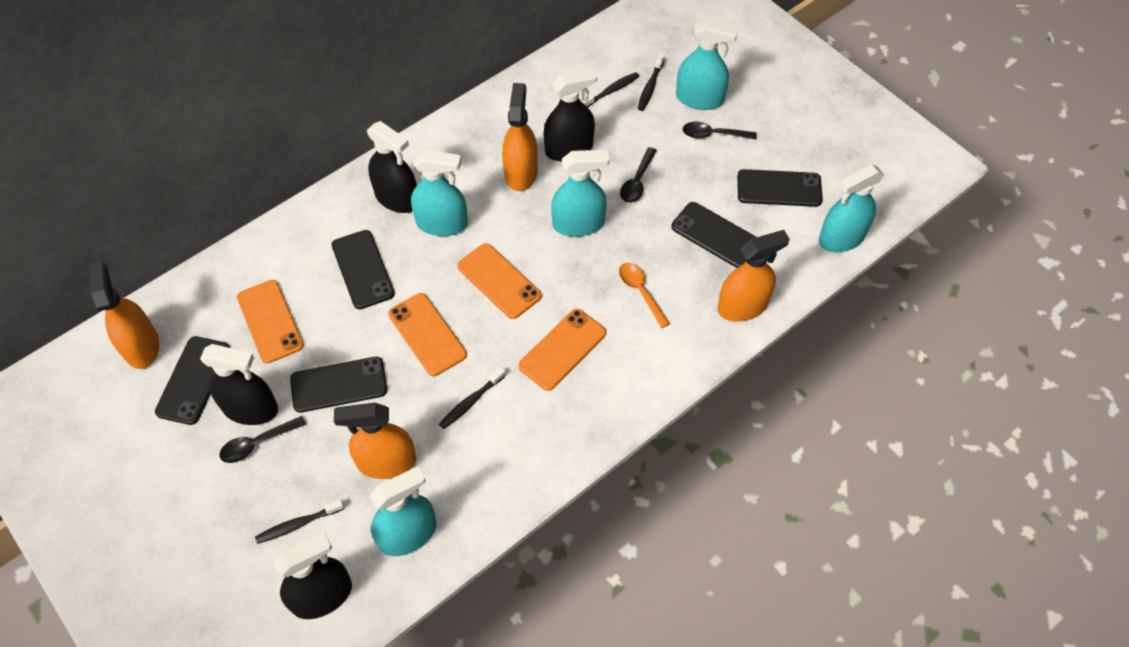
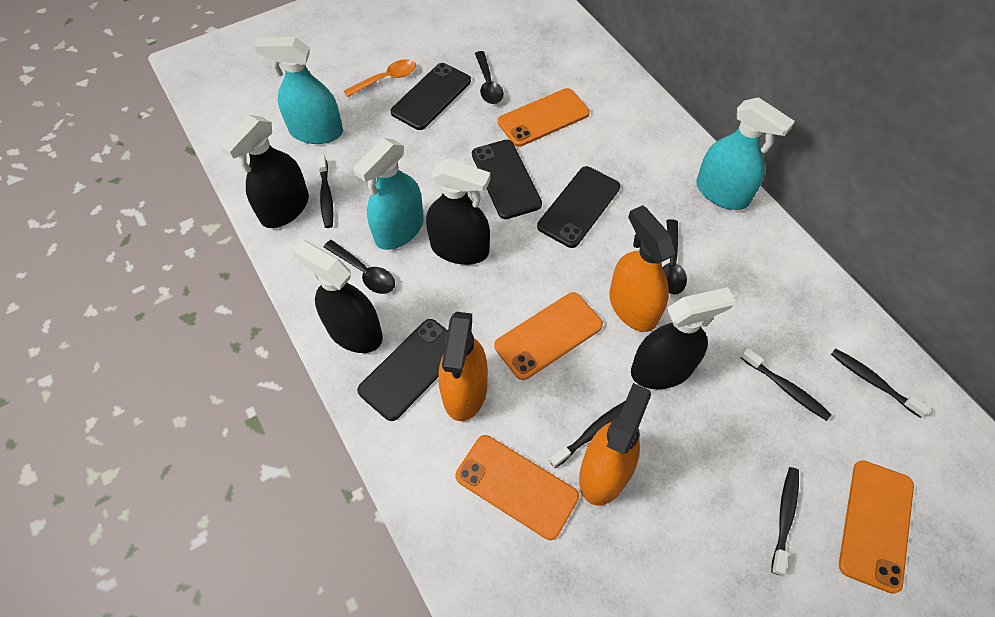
black phone: [155,336,230,425] [290,357,387,413] [331,230,395,309] [671,202,756,268] [737,169,823,207] = 5 -> [357,319,448,421] [391,63,471,130] [472,140,542,219] [537,166,620,248] = 4
black toothbrush: [255,499,344,544] [439,367,506,429] [580,72,639,107] [638,54,664,111] = 4 -> [318,154,334,228] [549,401,625,468] [741,348,832,421] [771,467,799,576] [831,348,931,418] = 5
orange spray bottle: [89,261,159,369] [334,403,416,479] [502,83,538,191] [718,230,790,321] = 4 -> [438,312,488,421] [579,383,651,506] [609,205,676,332] = 3
turquoise spray bottle: [369,466,436,556] [411,149,468,236] [551,150,609,237] [676,19,739,110] [819,164,884,252] = 5 -> [254,37,343,144] [353,138,424,250] [696,97,795,210] = 3

